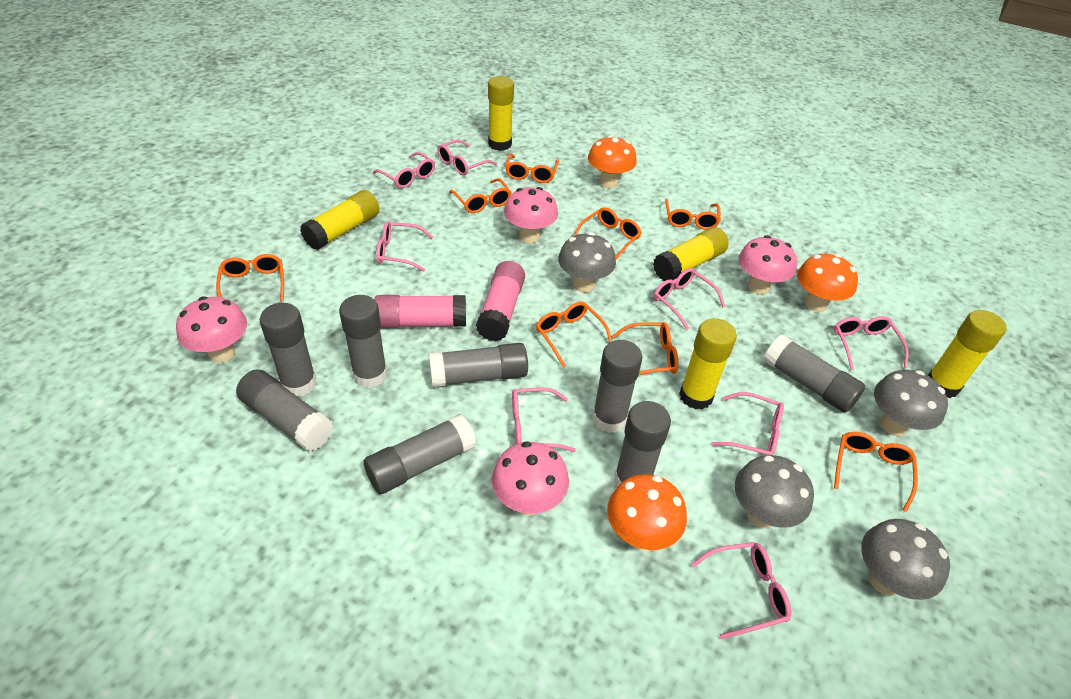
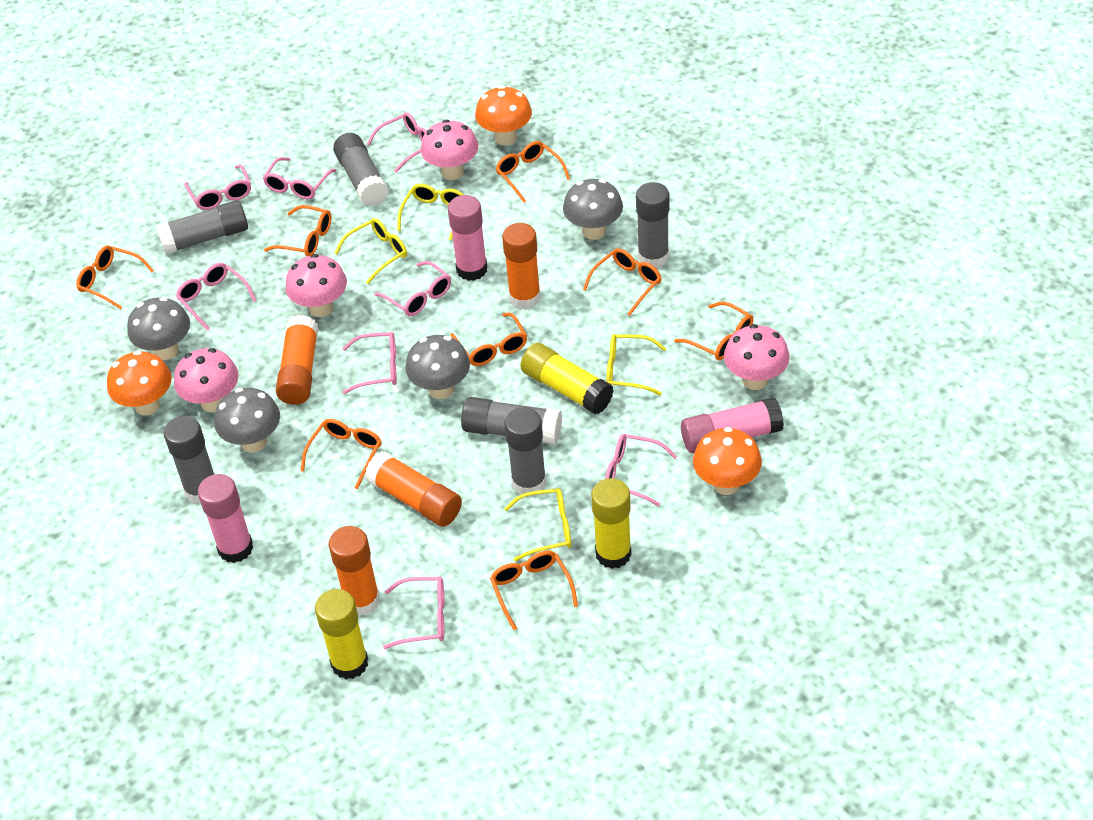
grey glue stick: [236,369,334,451] [260,303,317,397] [339,295,387,388] [364,414,476,494] [429,343,528,387] [592,340,642,433] [614,401,671,487] [764,334,865,413] = 8 -> [156,200,248,255] [164,416,214,504] [333,133,389,206] [461,397,562,444] [504,407,547,497] [636,182,669,268] = 6
orange glue stick: none = 0 -> [276,315,319,405] [329,526,380,616] [365,451,462,527] [502,223,541,309] = 4
pink glue stick: [374,295,466,328] [476,261,525,341] = 2 -> [198,474,253,563] [448,195,488,281] [681,397,784,453] = 3
yellow glasses: none = 0 -> [335,218,407,284] [397,184,464,240] [504,488,571,561] [606,334,666,395] = 4
yellow glue stick: [300,190,380,250] [488,76,514,151] [653,227,729,281] [679,318,737,410] [927,310,1007,398] = 5 -> [315,589,368,679] [520,343,613,414] [591,478,632,569] = 3

